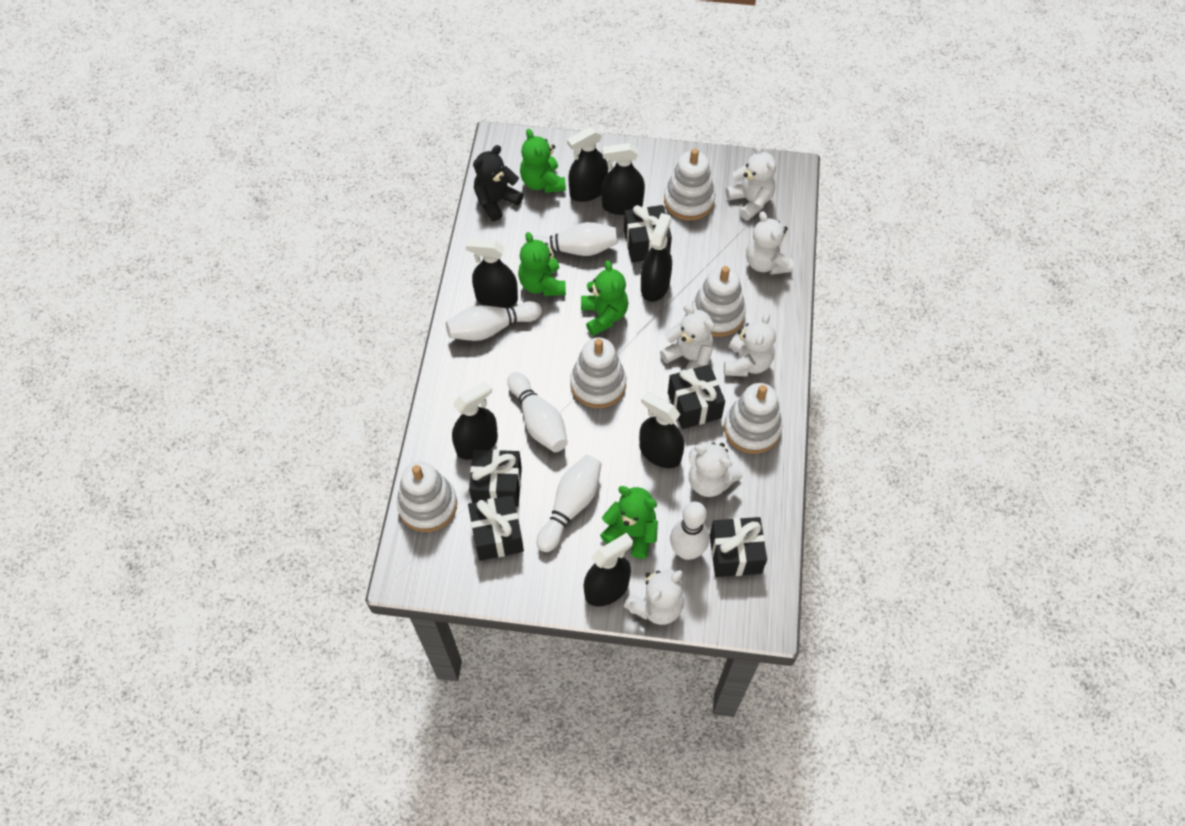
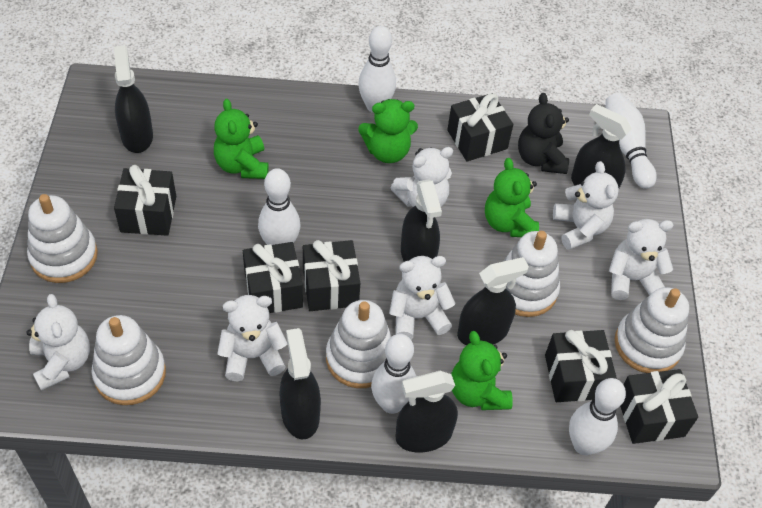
black gift: [468,495,524,561] [469,449,522,507] [624,205,672,263] [668,364,725,429] [709,517,767,577] = 5 -> [114,165,176,236] [243,242,303,313] [303,240,360,311] [447,93,513,162] [545,330,617,402] [620,369,698,444] = 6
black spray bottle: [452,381,498,460] [466,238,518,308] [567,127,608,202] [584,533,633,606] [601,143,645,215] [639,392,684,468] [641,213,672,302] = 7 -> [114,46,153,153] [279,328,321,439] [395,371,458,452] [401,180,442,262] [457,257,529,345] [571,104,632,188] = 6

